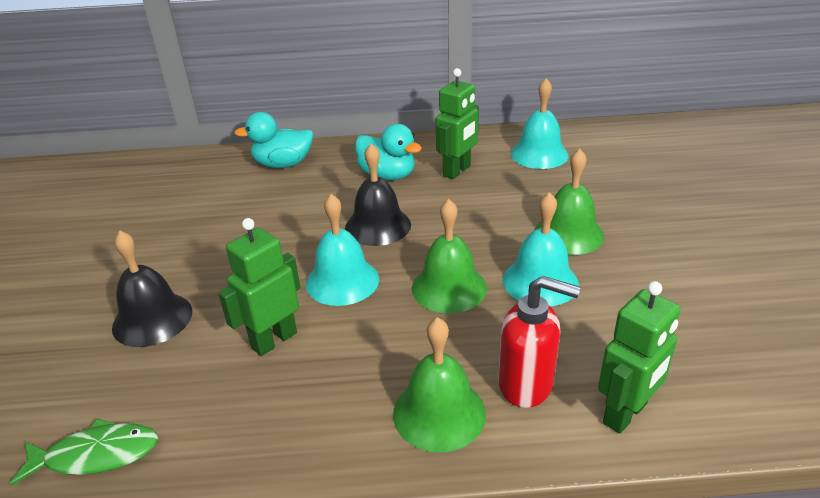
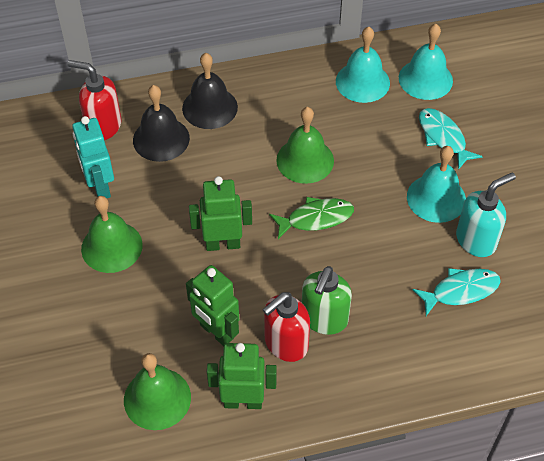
green soap dispenser: none = 0 -> [302,266,352,335] = 1
red soap dispenser: [498,276,580,408] = 1 -> [67,60,121,140] [263,292,310,362] = 2
turquoise duck: [234,112,313,168] [355,124,422,180] = 2 -> none = 0
turquoise fish: none = 0 -> [412,268,501,316] [419,108,483,170] = 2
turquoise robot: none = 0 -> [72,116,114,198] = 1
turquoise soap dispenser: none = 0 -> [456,172,516,257] = 1

